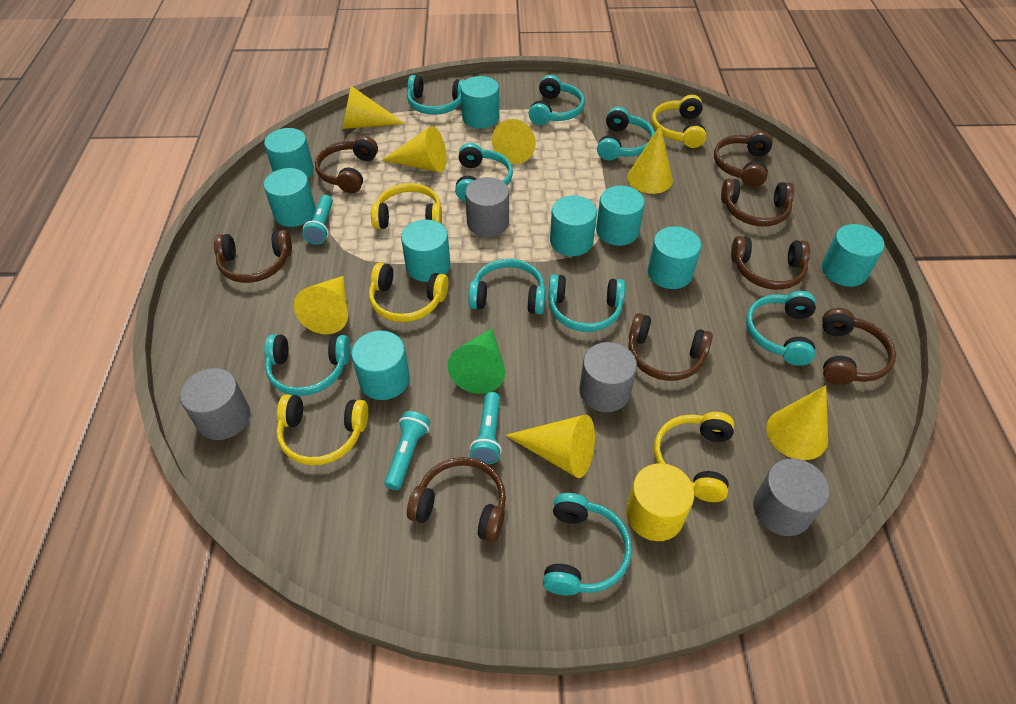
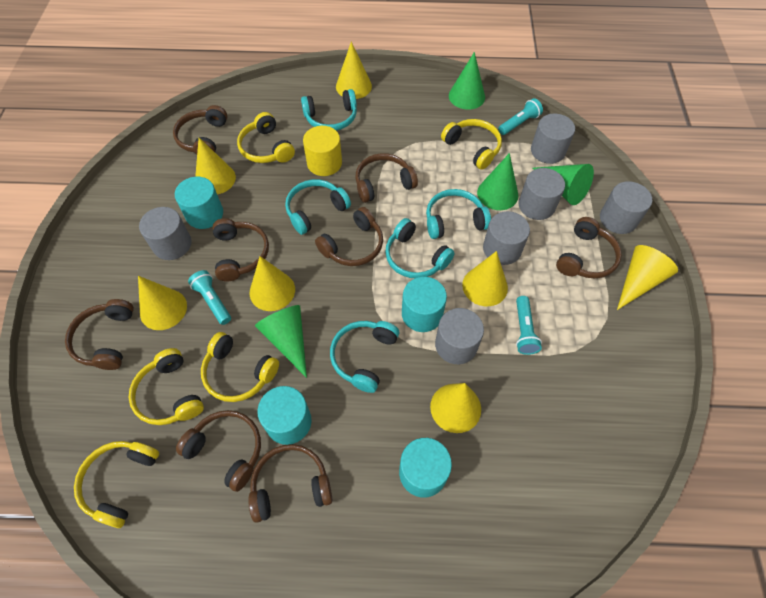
green cone: [448,328,505,394] = 1 -> [255,305,307,378] [449,52,485,110] [477,153,518,210] [533,164,594,205] = 4
grey cylinder: [180,368,250,440] [465,177,509,237] [579,342,637,412] [753,458,830,536] = 4 -> [139,207,192,260] [435,308,484,364] [483,211,530,265] [519,168,565,220] [531,113,575,164] [600,181,652,234] = 6
turquoise cylinder: [264,128,314,178] [264,168,316,227] [351,330,410,400] [401,220,450,282] [461,76,499,129] [550,196,597,256] [596,186,645,246] [648,226,701,289] [822,224,885,287] = 9 -> [175,177,223,229] [257,386,312,445] [399,438,452,498] [402,277,447,332] = 4
turquoise headphones: [264,334,350,396] [407,75,465,115] [455,143,513,201] [468,259,546,314] [529,75,585,125] [543,493,632,595] [548,274,625,332] [597,107,655,161] [746,291,816,366] = 9 -> [285,180,351,235] [301,89,357,131] [330,321,399,393] [385,218,455,278] [426,189,491,239] = 5

